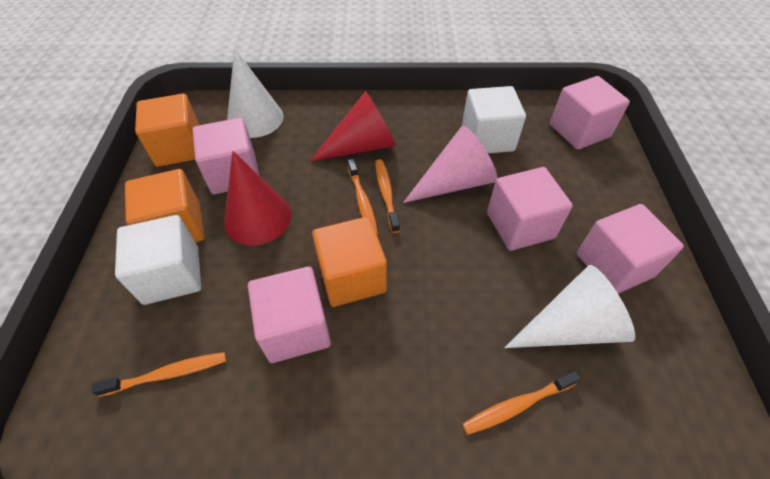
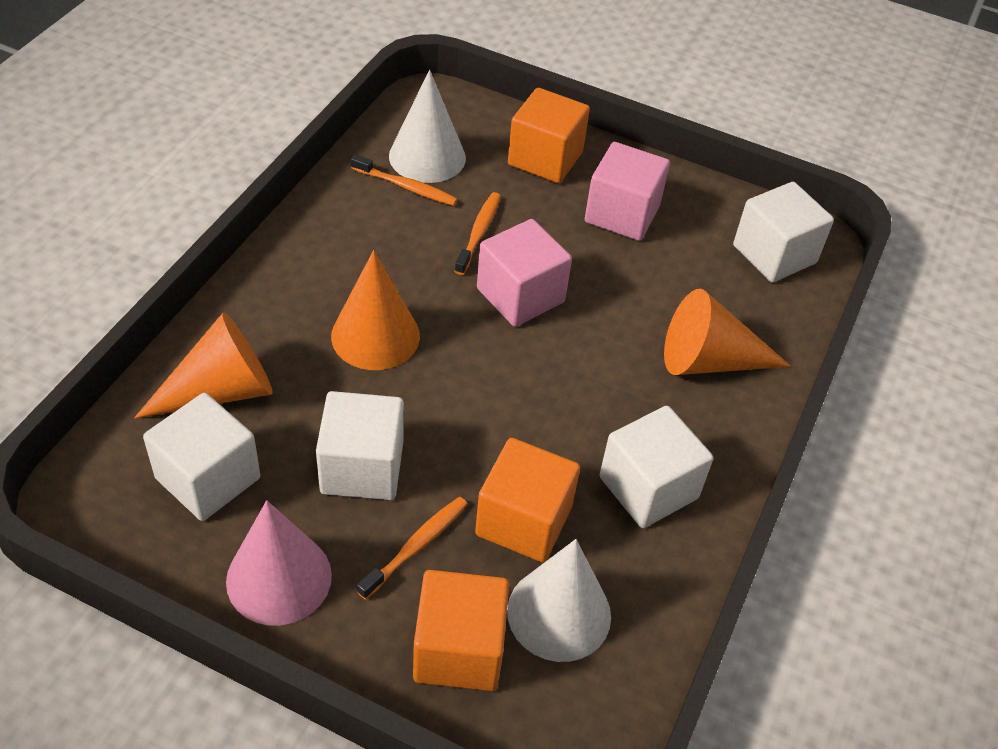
orange cone: none = 0 -> [134,313,273,419] [331,250,420,370] [664,289,791,375] = 3
orange toothbrush: [91,352,226,397] [347,159,378,235] [375,159,400,233] [462,371,580,435] = 4 -> [351,154,458,206] [357,497,467,600] [454,192,501,275] = 3
pink cube: [192,118,259,194] [248,267,331,363] [487,167,573,251] [550,76,630,150] [577,204,684,294] = 5 -> [477,219,572,327] [585,142,670,241] = 2
red cone: [224,151,292,245] [309,91,396,162] = 2 -> none = 0
white cube: [115,215,201,305] [462,86,526,153] = 2 -> [143,393,260,521] [316,391,404,500] [600,406,713,528] [733,182,834,283] = 4

